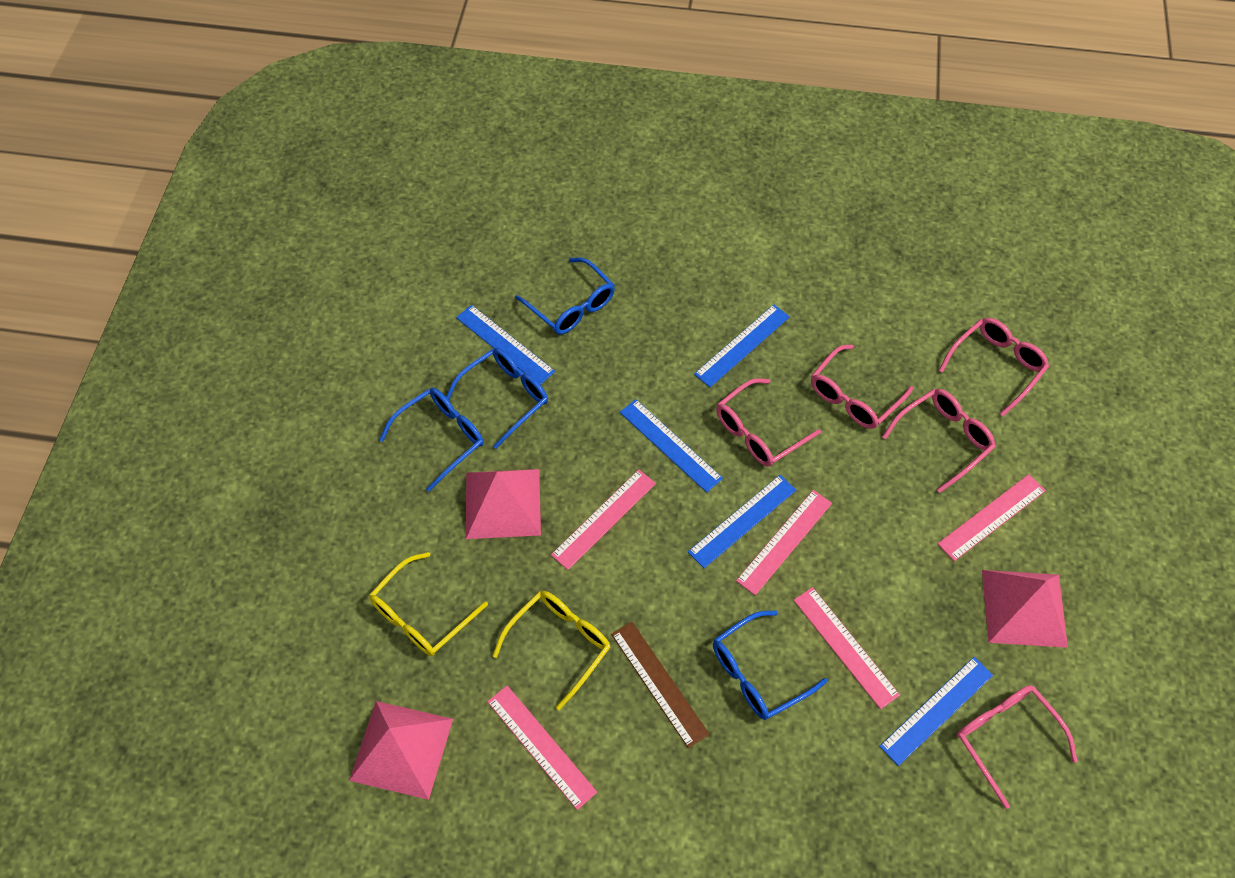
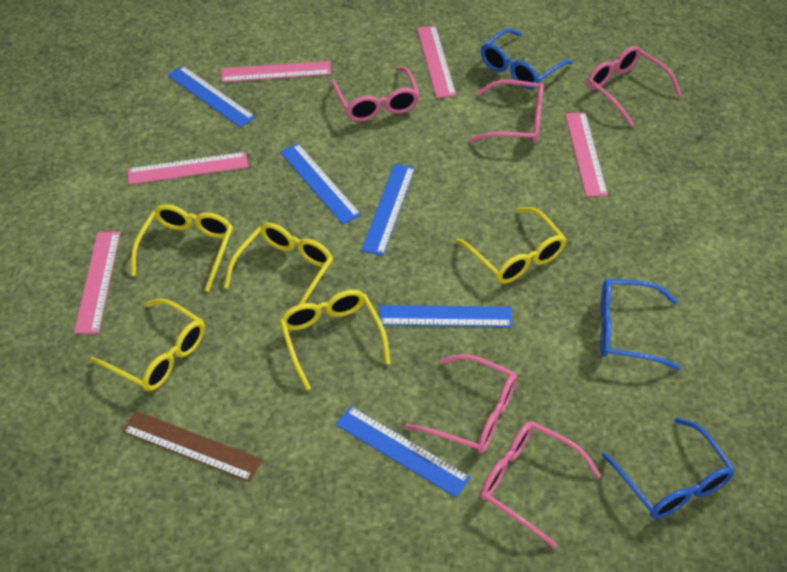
blue glasses: [379,388,484,492] [446,348,548,449] [515,257,615,334] [713,611,827,720] = 4 -> [481,28,573,89] [600,279,681,370] [602,418,735,519] = 3
pink pyramid: [349,701,453,800] [466,469,541,539] [982,570,1068,648] = 3 -> none = 0
yellow glasses: [369,552,488,656] [493,591,610,710] = 2 -> [90,298,205,391] [131,204,233,292] [224,222,333,305] [279,290,390,391] [456,207,566,284] = 5

